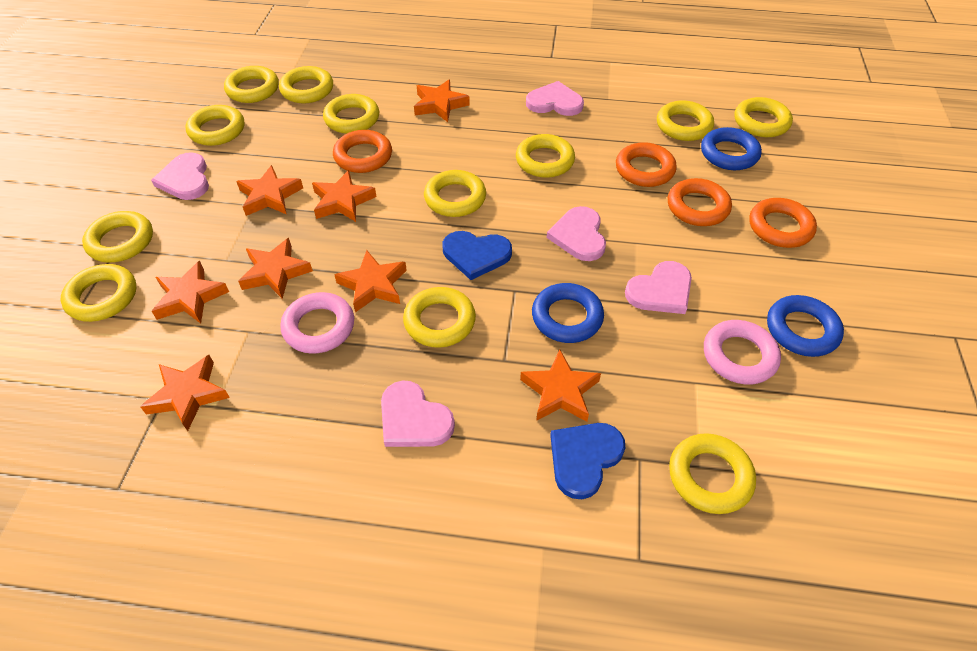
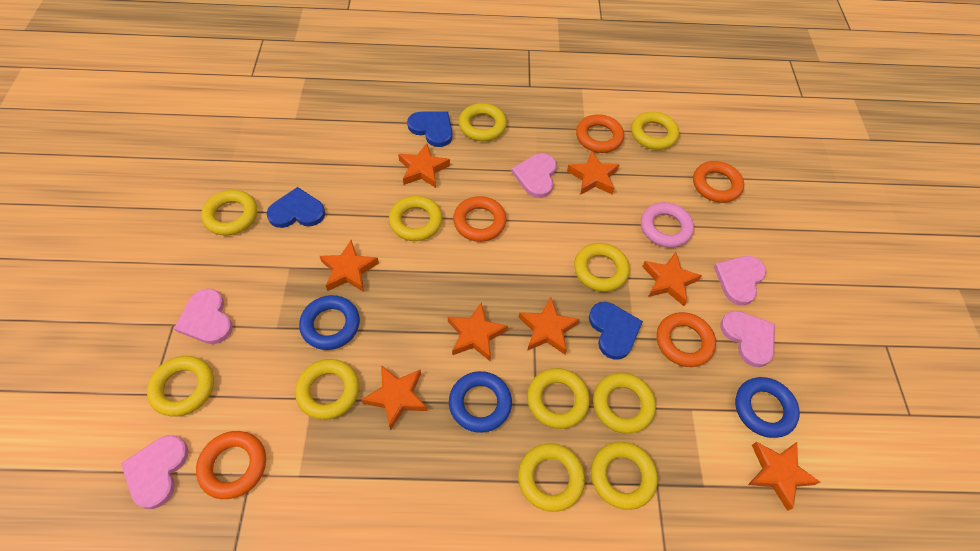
blue heart: [442,231,512,280] [550,423,625,499] = 2 -> [266,187,325,228] [407,111,453,147] [589,302,643,360] = 3
orange ring: [333,130,392,173] [616,142,677,187] [668,178,732,226] [749,198,817,248] = 4 -> [196,431,266,499] [453,196,506,242] [576,114,624,153] [656,312,716,367] [693,161,744,203] = 5
pink ring: [280,292,354,354] [704,320,781,384] = 2 -> [641,202,694,248] = 1
yellow ring: [61,264,136,322] [82,211,153,262] [186,105,244,146] [224,66,279,103] [279,66,333,103] [323,94,379,134] [403,287,476,348] [424,170,486,217] [516,134,575,178] [657,100,714,141] [669,433,756,514] [735,97,793,137] = 12 -> [147,356,214,417] [201,190,257,236] [295,359,359,420] [389,196,442,241] [459,103,507,141] [518,443,585,512] [527,368,590,429] [574,243,630,292] [591,442,658,510] [593,373,656,434] [631,112,679,150] = 11

